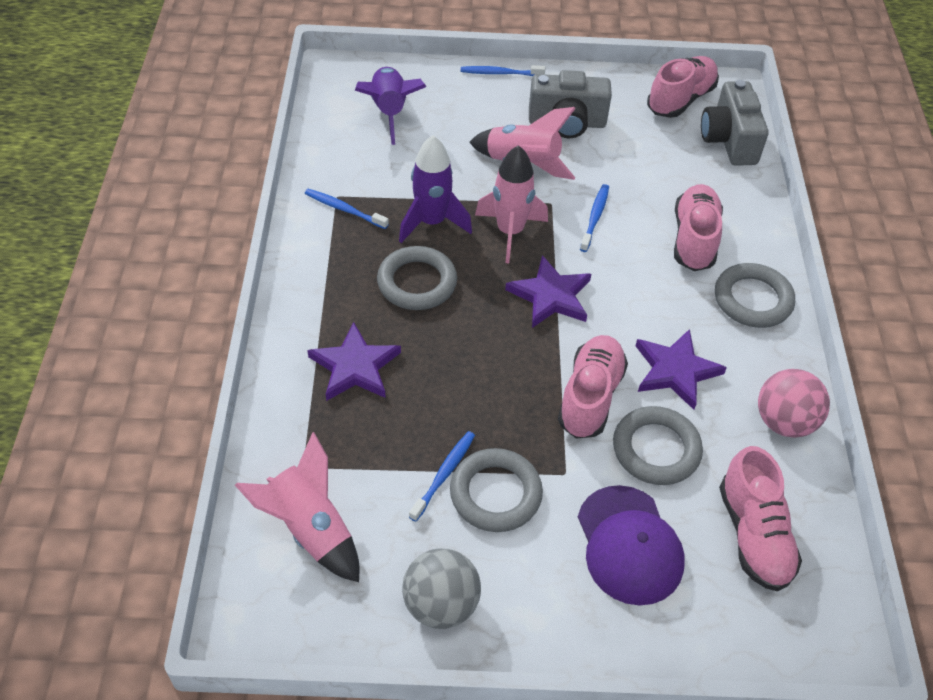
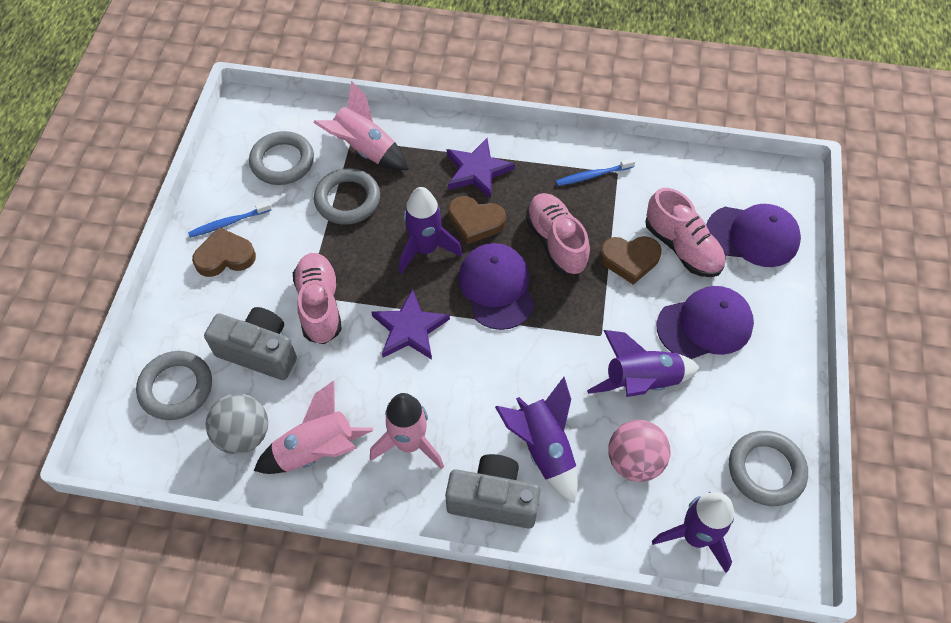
blue toothbrush: [305,189,389,229] [409,431,475,522] [461,65,545,76] [580,184,609,252] = 4 -> [188,201,271,238] [556,158,635,186] = 2
brown heart: none = 0 -> [192,227,256,277] [448,196,506,244] [600,236,662,285] = 3
pink shoe: [558,335,628,439] [647,56,719,118] [674,184,723,271] [719,446,802,591] = 4 -> [293,253,342,344] [526,193,590,275] [645,188,726,277] = 3
purple cap: [578,485,685,605] = 1 -> [458,243,534,330] [657,286,754,359] [706,204,801,267] = 3
purple rocket: [355,67,426,145] [399,135,472,243] = 2 -> [399,187,463,274] [495,377,578,503] [587,330,700,397] [652,492,734,573] = 4
purple star: [307,322,401,401] [505,255,591,328] [636,329,727,410] = 3 -> [371,289,450,360] [447,138,515,199] = 2

